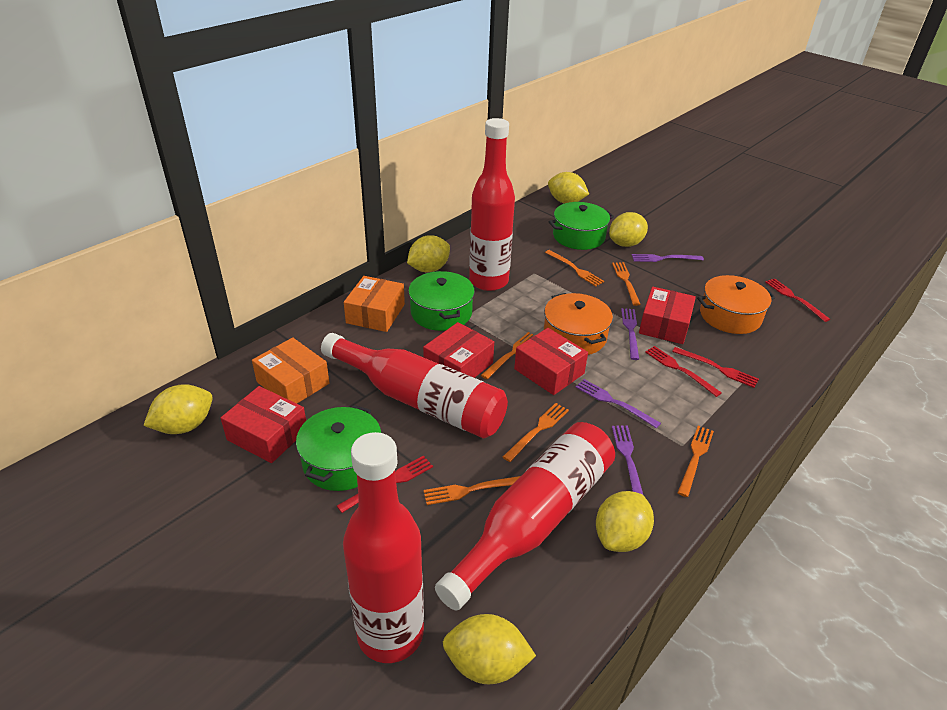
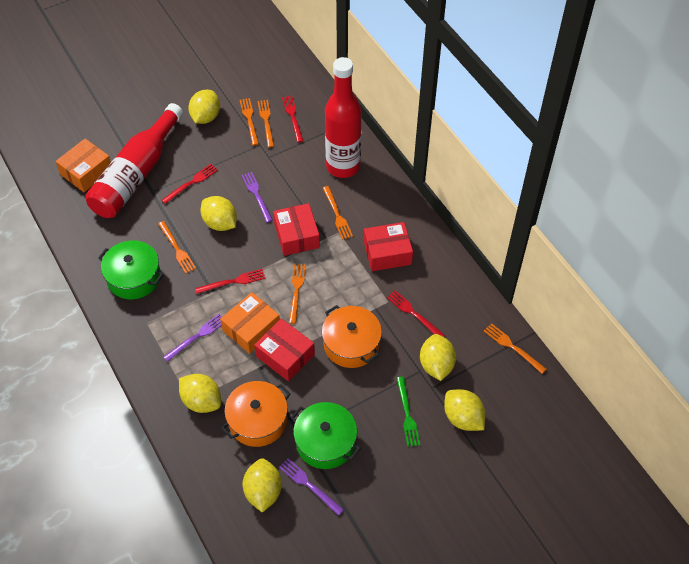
green fork: none = 0 -> [397,377,420,447] = 1
green pot: [296,405,382,491] [408,271,475,331] [548,202,614,250] = 3 -> [98,241,164,299] [291,402,361,469] = 2
purple fork: [575,379,661,429] [612,426,643,495] [621,308,639,360] [632,254,704,262] = 4 -> [164,313,222,362] [241,172,273,223] [279,458,344,516] = 3
red bottle: [321,333,508,439] [343,432,424,663] [435,422,615,610] [469,118,515,291] = 4 -> [85,103,183,218] [325,57,362,178] = 2
red box: [221,386,306,463] [423,322,494,378] [514,328,588,395] [639,287,696,344] = 4 -> [254,319,315,381] [273,203,320,256] [364,222,413,271] = 3

